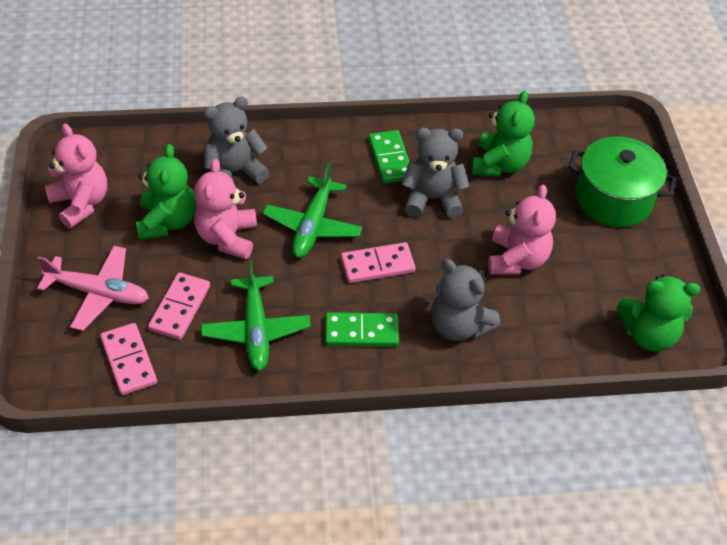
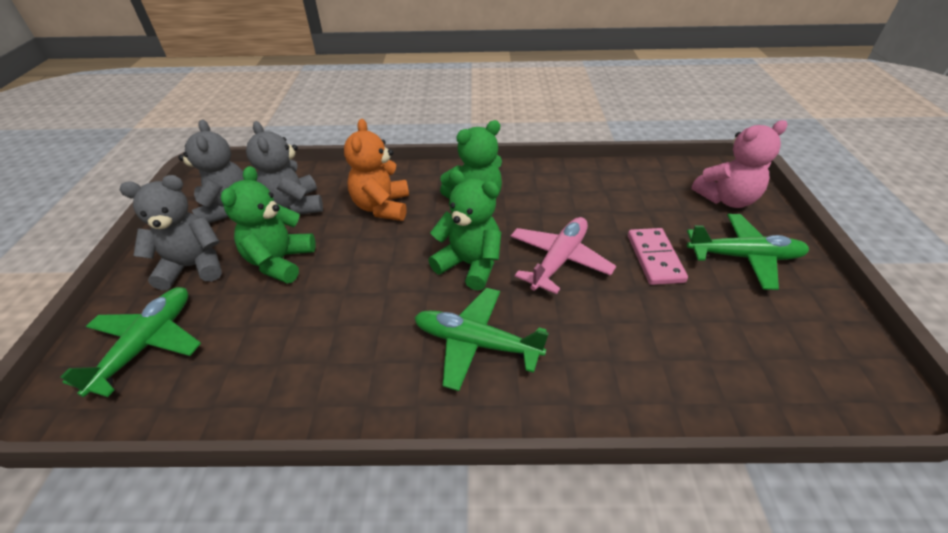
green domino: [325,312,399,347] [368,130,409,184] = 2 -> none = 0
green plane: [201,261,311,371] [263,164,362,258] = 2 -> [60,287,201,397] [414,288,549,391] [687,214,809,290] = 3
green pot: [568,136,676,227] = 1 -> none = 0
orange teddy bear: none = 0 -> [344,119,409,221] = 1
pink domino: [100,323,157,395] [148,272,210,340] [341,242,416,283] = 3 -> [628,228,688,285] = 1
pink teddy bear: [45,124,107,229] [194,159,257,259] [488,185,556,275] = 3 -> [692,120,788,208] = 1

